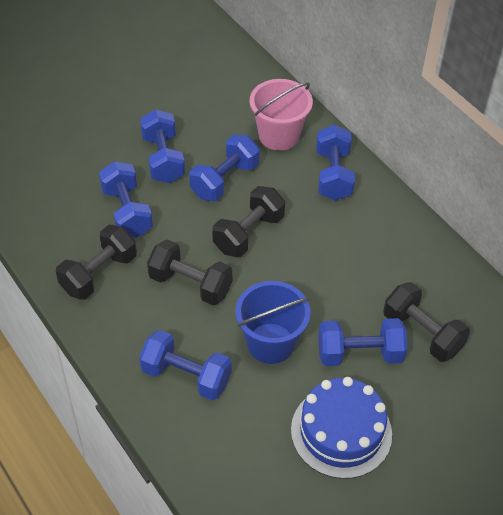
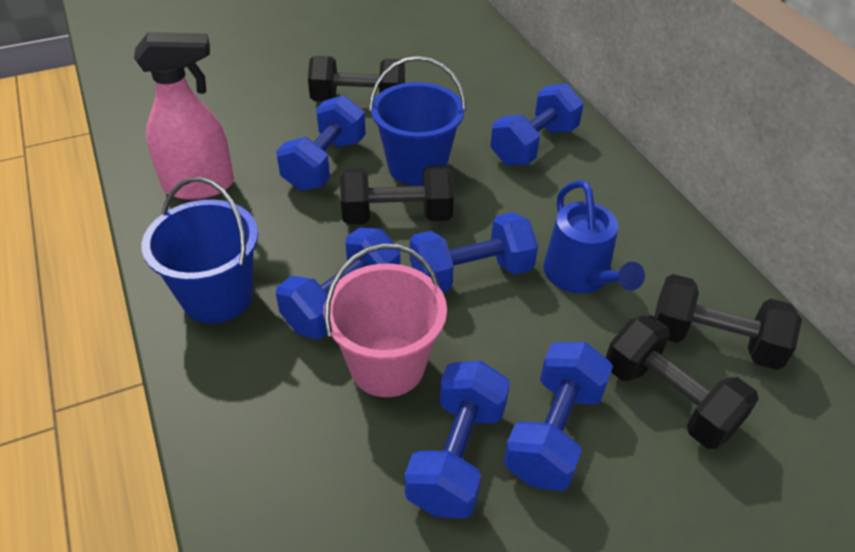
blue bucket: [235,281,310,364] = 1 -> [142,177,258,324] [369,56,466,186] = 2
blue cake: [291,377,392,479] = 1 -> none = 0
blue watering can: none = 0 -> [544,180,645,293] = 1
pink spray bottle: none = 0 -> [134,32,234,200] = 1

